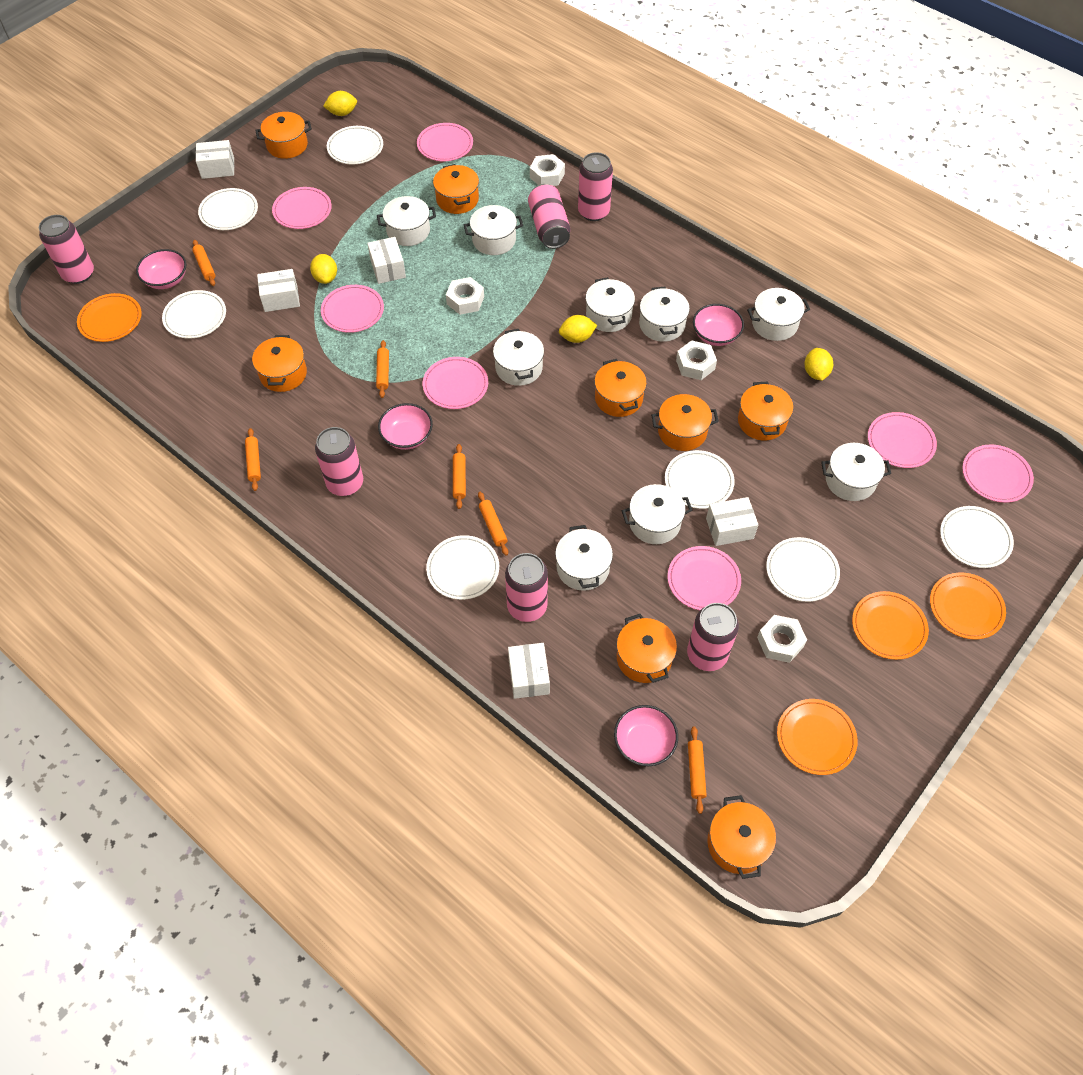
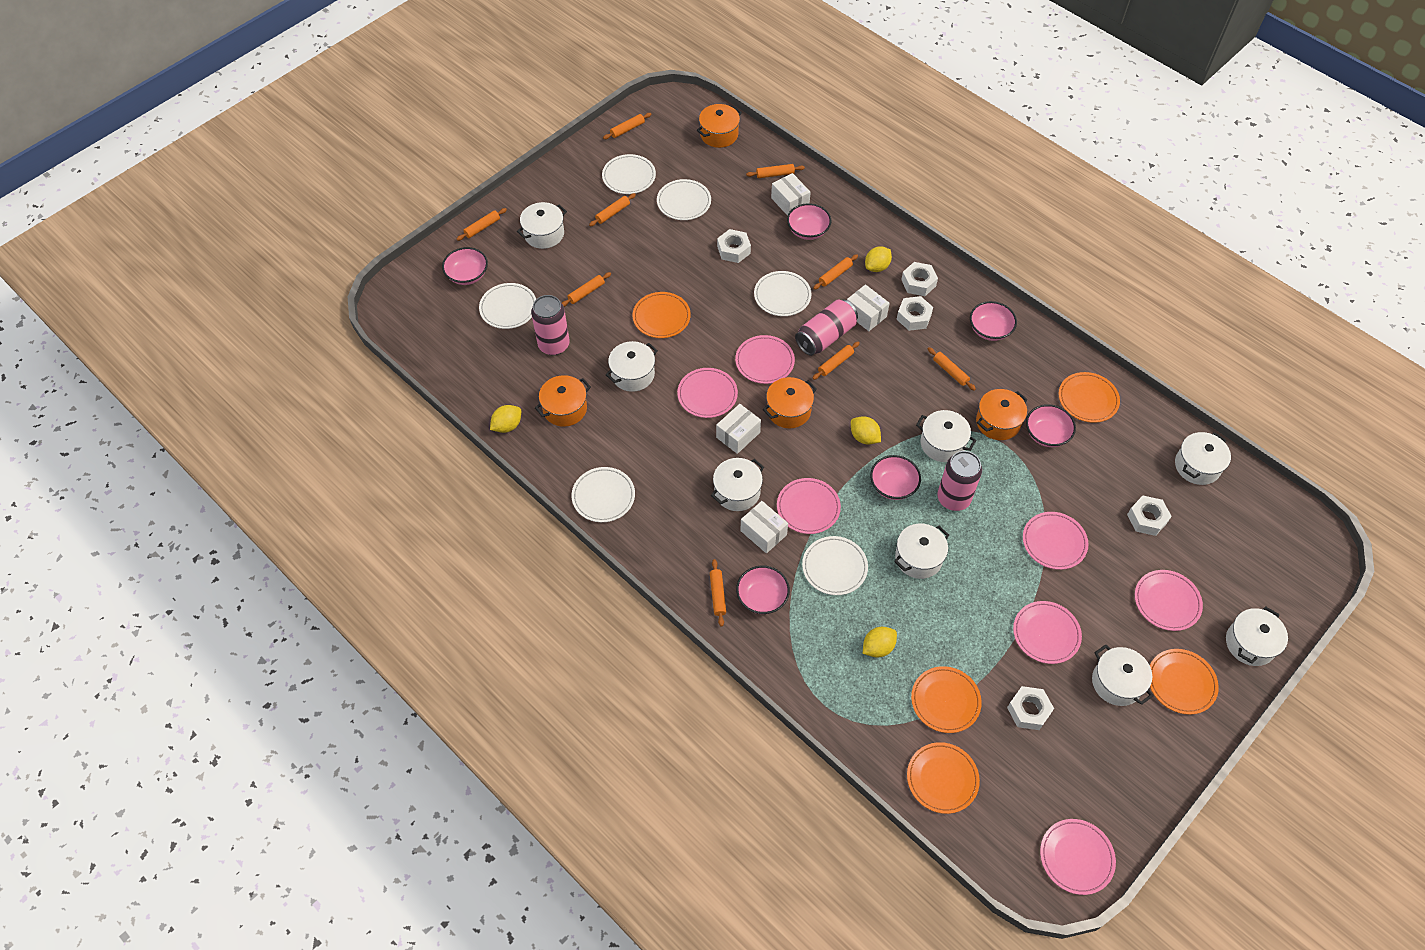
orange plate: [77,293,142,342] [777,699,858,775] [852,591,929,660] [930,573,1006,639] = 4 -> [633,292,691,338] [907,742,980,814] [911,666,982,733] [1059,372,1120,423] [1150,649,1219,715] = 5
orange pot: [252,335,307,392] [255,112,312,159] [433,164,479,214] [594,359,647,417] [617,614,677,683] [651,394,719,451] [707,795,776,879] [738,382,793,441] = 8 -> [535,375,591,427] [697,104,742,148] [763,377,817,428] [976,389,1028,440] = 4
orange rolling pin: [192,240,215,286] [245,428,261,491] [376,340,389,398] [453,444,466,509] [478,492,508,556] [688,726,707,814] = 6 -> [457,208,507,241] [562,272,611,307] [589,193,636,226] [603,113,651,139] [710,559,726,627] [746,164,805,178] [813,254,858,290] [813,342,860,380] [928,347,976,391] = 9
pink bowl: [136,249,186,289] [378,403,433,450] [614,705,678,766] [693,304,744,346] = 4 -> [442,247,488,285] [736,565,790,614] [787,203,831,240] [870,455,921,500] [970,301,1017,341] [1026,404,1076,447] = 6
pink can: [39,215,94,284] [315,427,363,496] [505,553,548,622] [528,184,571,249] [578,152,613,221] [687,603,739,671] = 6 -> [531,295,570,355] [795,300,858,356] [937,451,982,511] = 3
white box: [196,140,234,179] [257,269,300,312] [367,237,406,284] [508,643,550,699] [706,497,758,546] = 5 -> [716,404,761,454] [740,501,788,554] [771,173,811,216] [847,285,890,331] = 4
white nut: [446,277,484,315] [530,154,565,186] [676,340,717,380] [757,615,807,663] = 4 -> [717,229,751,263] [896,296,933,331] [901,262,938,296] [1007,686,1054,730] [1127,496,1172,536] = 5
white plate: [162,290,226,339] [198,188,258,230] [327,126,383,164] [426,535,499,600] [665,450,735,509] [766,537,840,602] [940,506,1014,568] = 7 -> [479,283,536,329] [572,467,635,522] [602,154,656,194] [657,179,711,220] [754,271,811,316] [802,536,868,595] = 6
white pot: [377,196,436,246] [464,205,523,255] [493,329,544,386] [555,525,613,591] [585,277,635,332] [622,484,692,544] [639,287,690,342] [747,288,810,341] [821,443,891,501] = 9 -> [517,202,567,249] [606,341,658,392] [711,458,764,511] [894,524,949,579] [916,410,976,462] [1092,644,1153,706] [1175,432,1231,485] [1226,606,1288,666] = 8

